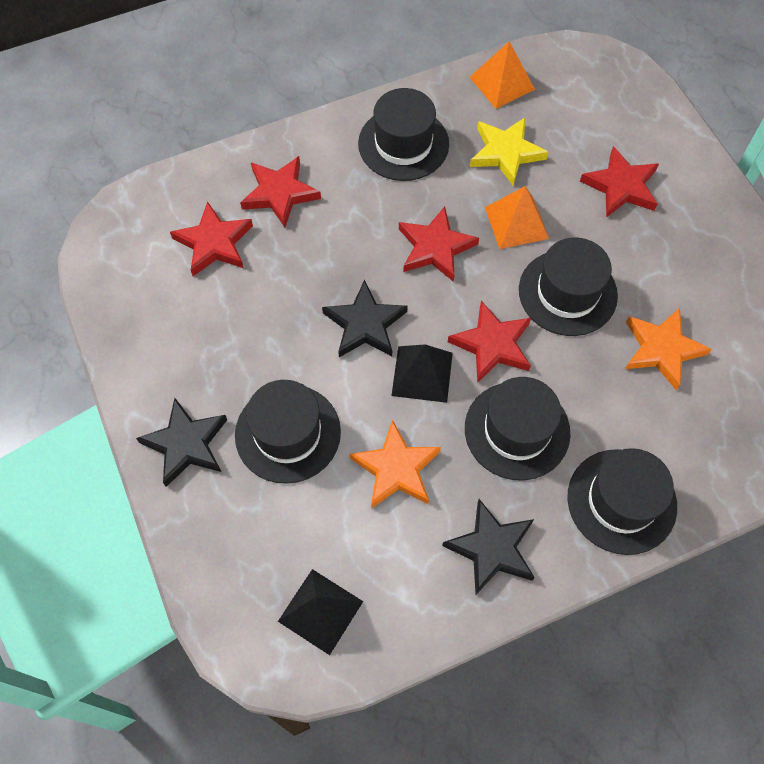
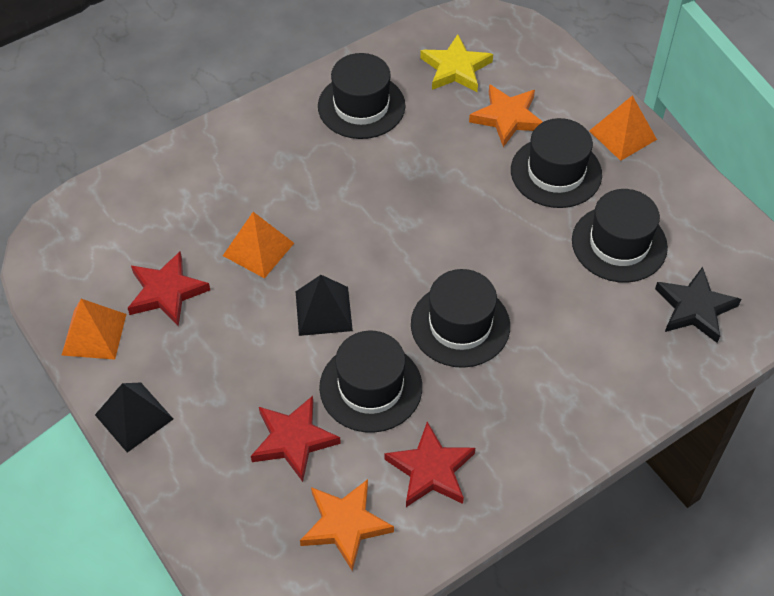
black star: [136,398,227,487] [322,280,408,357] [442,499,535,595] = 3 -> [655,267,741,343] = 1
orange pyramid: [469,42,535,109] [485,186,549,249] = 2 -> [62,299,126,360] [223,212,294,279] [589,95,657,161] = 3
red star: [170,201,253,276] [240,156,321,227] [399,206,479,282] [448,301,531,383] [580,146,659,218] = 5 -> [128,252,210,326] [251,396,341,482] [385,422,475,507] = 3

